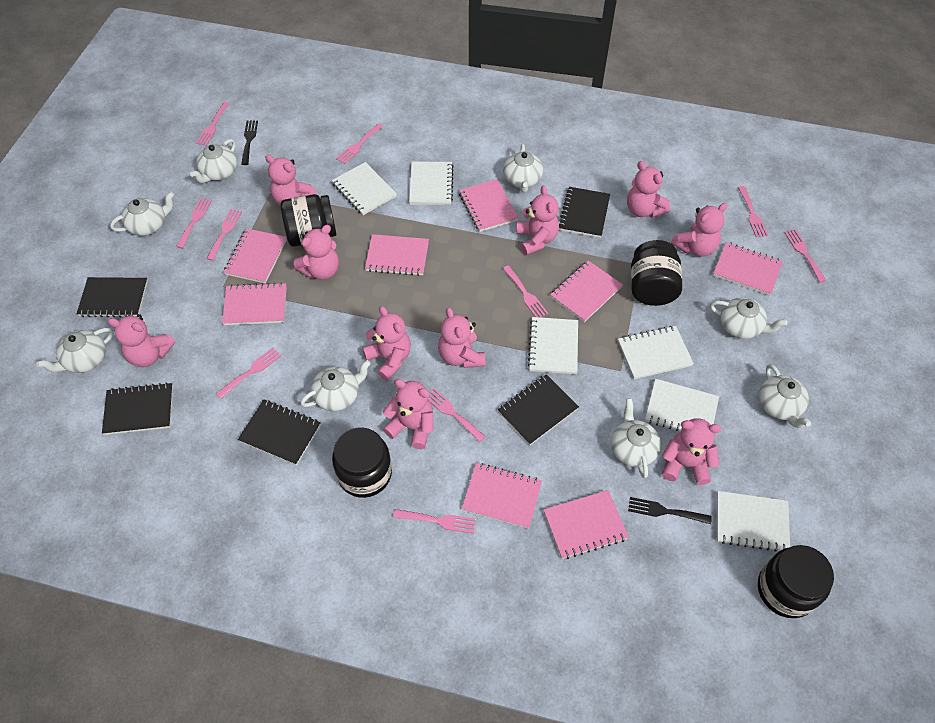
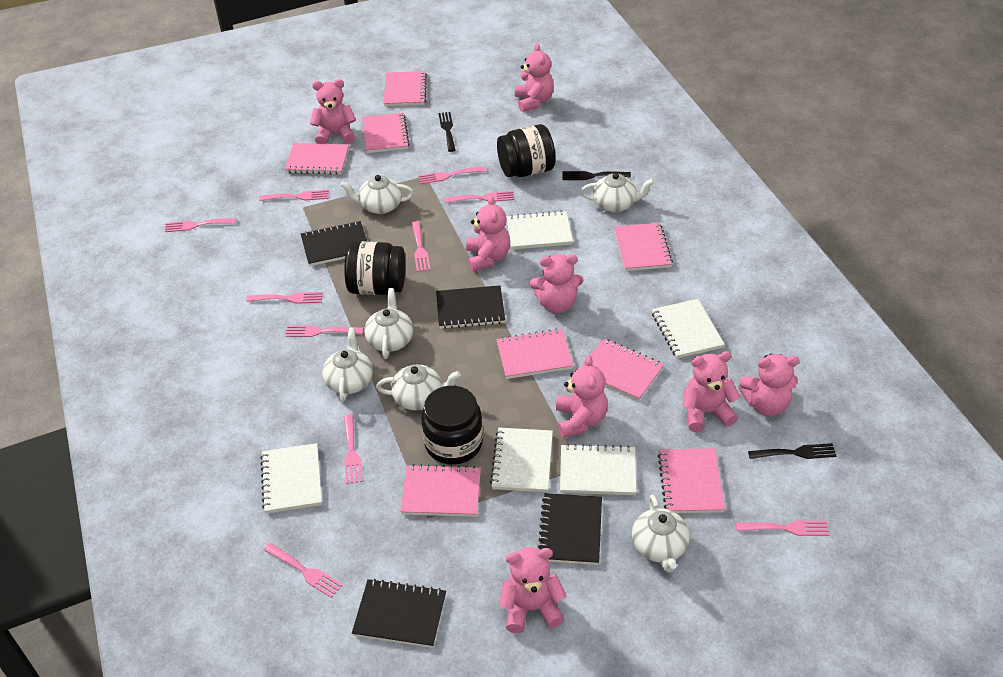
black fork: [241,120,258,165] [628,497,712,524] = 2 -> [439,112,456,152] [562,171,631,180] [748,443,836,459] = 3
black jar: [280,194,337,247] [332,427,392,498] [631,240,682,306] [758,545,834,618] = 4 -> [344,241,405,295] [421,386,483,465] [497,124,556,177] = 3
black notebook: [77,277,148,318] [102,382,173,435] [238,399,321,465] [498,374,579,445] [559,187,610,238] = 5 -> [301,221,367,266] [352,579,446,648] [436,285,505,329] [538,493,602,565] = 4
pink teddy bear: [108,314,175,367] [265,155,317,206] [294,225,339,280] [362,306,411,381] [383,379,433,449] [438,307,485,368] [516,185,559,255] [627,161,670,218] [662,418,722,485] [671,203,728,257] = 10 -> [310,79,356,144] [466,195,510,272] [499,547,566,633] [515,43,554,112] [530,254,583,313] [556,355,608,438] [682,351,740,432] [738,354,800,416] = 8
white notebook: [331,162,397,215] [409,162,454,205] [528,317,578,374] [618,326,694,379] [645,379,719,431] [717,491,790,551] = 6 -> [260,443,322,514] [490,428,553,492] [506,211,573,250] [560,444,636,495] [652,299,725,358] = 5
white teapot: [36,328,113,373] [110,192,175,236] [190,139,237,183] [301,360,371,411] [503,144,543,193] [611,398,661,478] [710,297,787,339] [759,364,811,428] = 8 -> [322,328,373,402] [340,175,414,214] [364,288,413,359] [376,365,461,410] [580,173,654,212] [632,495,690,573] = 6

